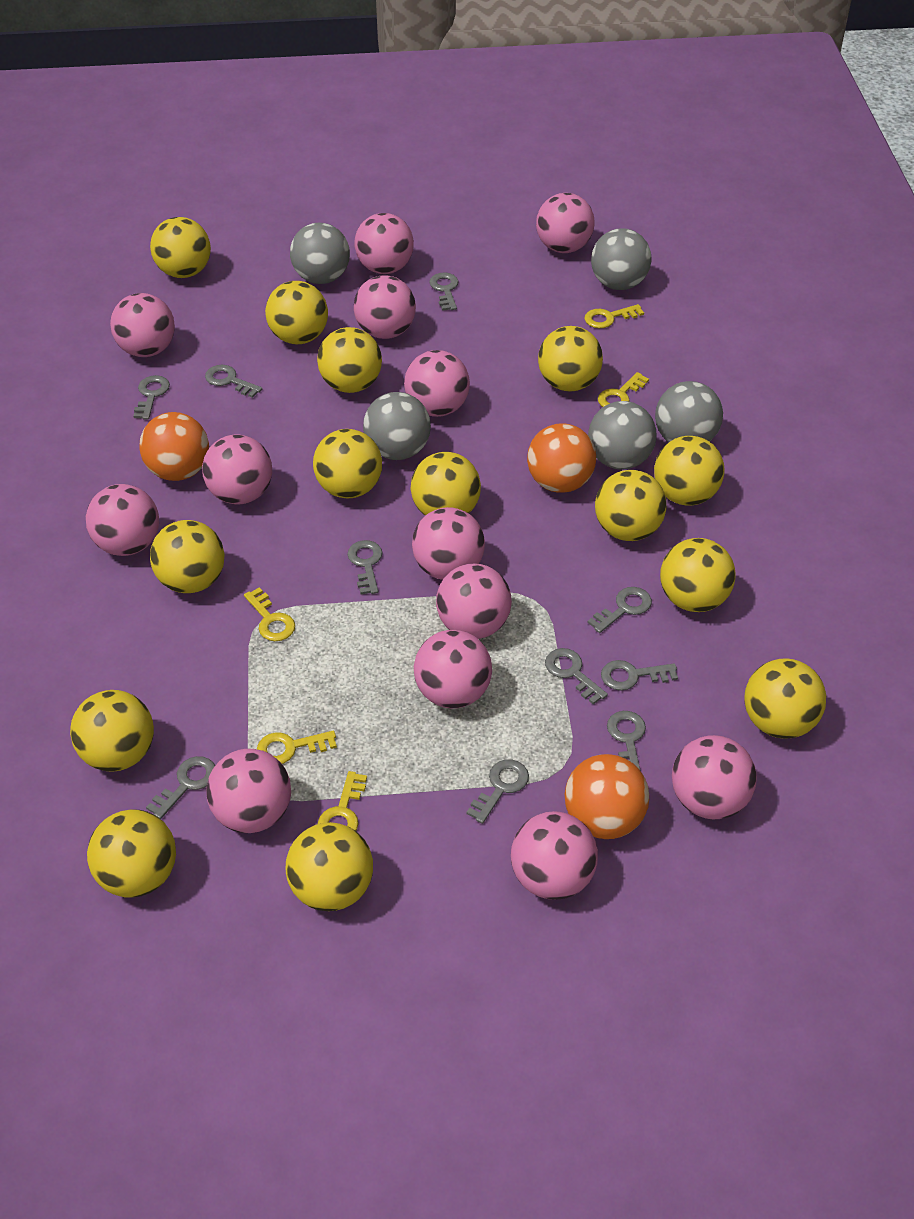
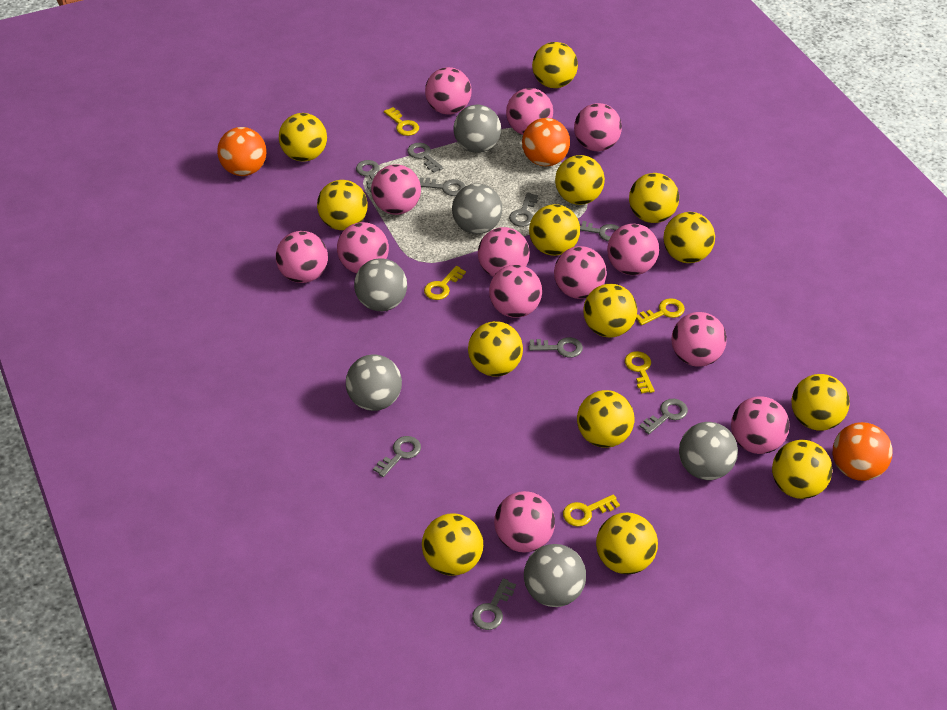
grey ball: [290,223,350,284] [363,392,431,460] [588,401,657,470] [591,228,651,290] [655,381,723,442] = 5 -> [346,354,402,411] [354,258,407,311] [452,184,502,234] [454,105,501,153] [524,544,586,607] [679,422,738,480] = 6
grey key: [133,375,170,419] [146,756,215,819] [205,365,262,398] [347,540,383,595] [429,273,459,311] [466,759,529,824] [545,648,608,704] [588,587,652,633] [601,660,678,691] [607,711,646,771] = 10 -> [356,160,379,192] [373,436,421,477] [407,143,444,173] [419,177,465,196] [472,578,516,630] [509,192,538,227] [529,337,583,358] [578,220,620,241] [639,399,688,434] = 9

